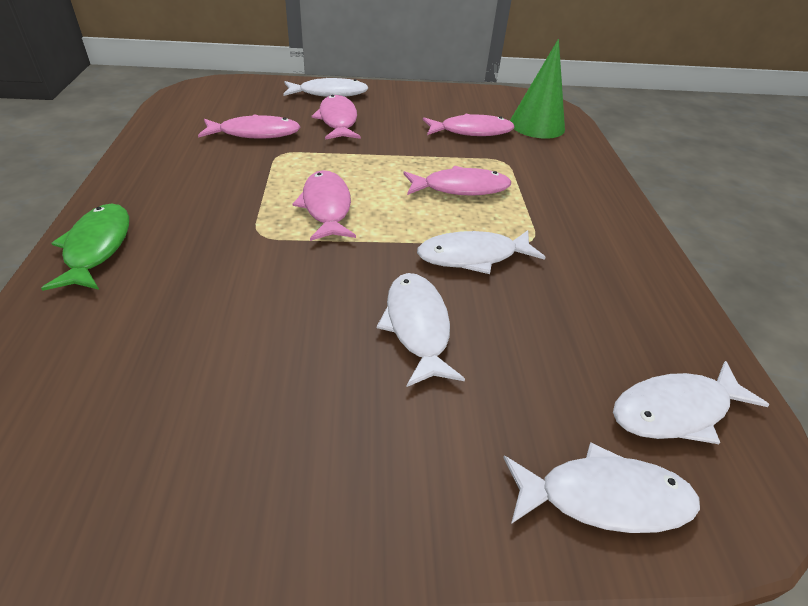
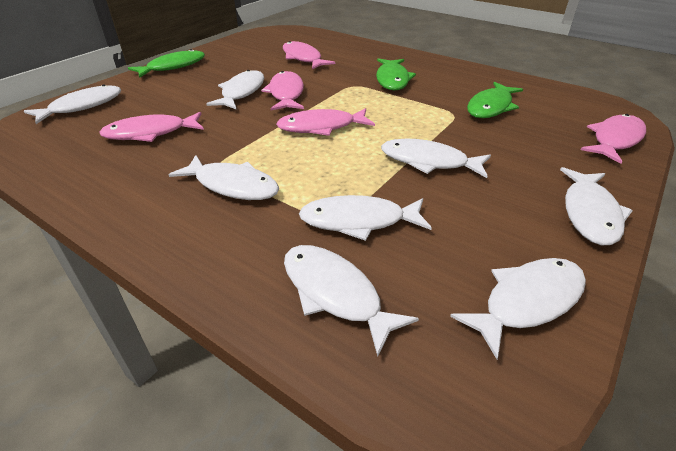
green cone: [510,39,565,139] = 1 -> none = 0
green fish: [41,204,129,291] = 1 -> [128,49,205,78] [376,58,416,90] [467,82,523,118] = 3
white fish: [283,78,369,97] [377,273,465,387] [417,230,546,274] [503,442,700,533] [613,361,769,444] = 5 -> [24,84,121,124] [169,155,279,200] [206,70,264,110] [284,245,419,357] [299,195,432,241] [381,139,491,178] [450,258,586,359] [560,167,633,245] = 8

